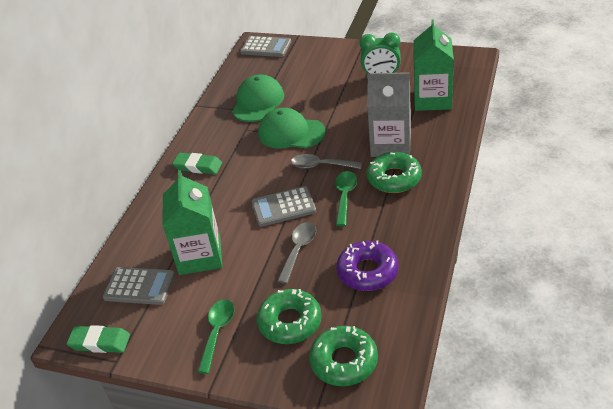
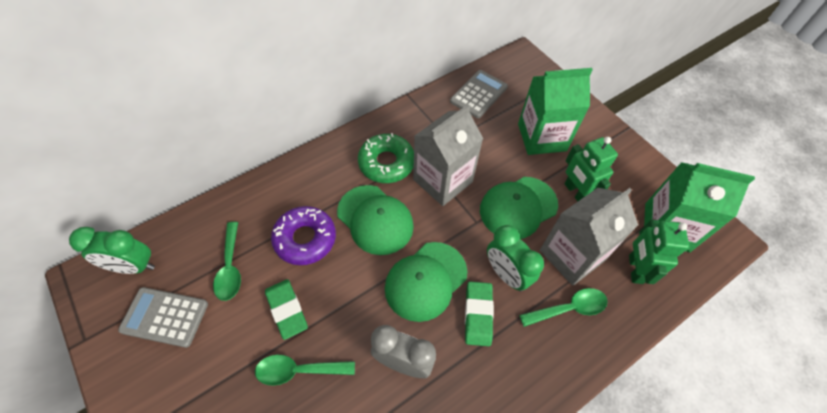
green cap: [232,75,284,122] [258,108,326,149] = 2 -> [337,185,414,255] [385,242,468,322] [480,177,558,239] = 3
green clock: [359,32,401,78] = 1 -> [69,227,155,274] [487,225,544,291] = 2
green donut: [257,289,322,344] [309,326,378,386] [367,152,422,193] = 3 -> [358,133,414,183] = 1
green robot: none = 0 -> [564,137,618,201] [629,220,689,284] = 2
green spoon: [197,299,235,374] [335,171,357,226] = 2 -> [213,222,241,301] [255,355,355,386] [519,288,608,327] = 3
grey calculator: [103,267,175,305] [240,36,291,57] [252,186,316,227] = 3 -> [118,287,208,348] [450,70,508,118] = 2
grey carton: [367,72,411,157] = 1 -> [413,104,483,206] [540,188,638,286] = 2
grey clock: none = 0 -> [371,325,436,378] = 1
grey spoon: [278,222,316,284] [291,154,362,169] = 2 -> none = 0

